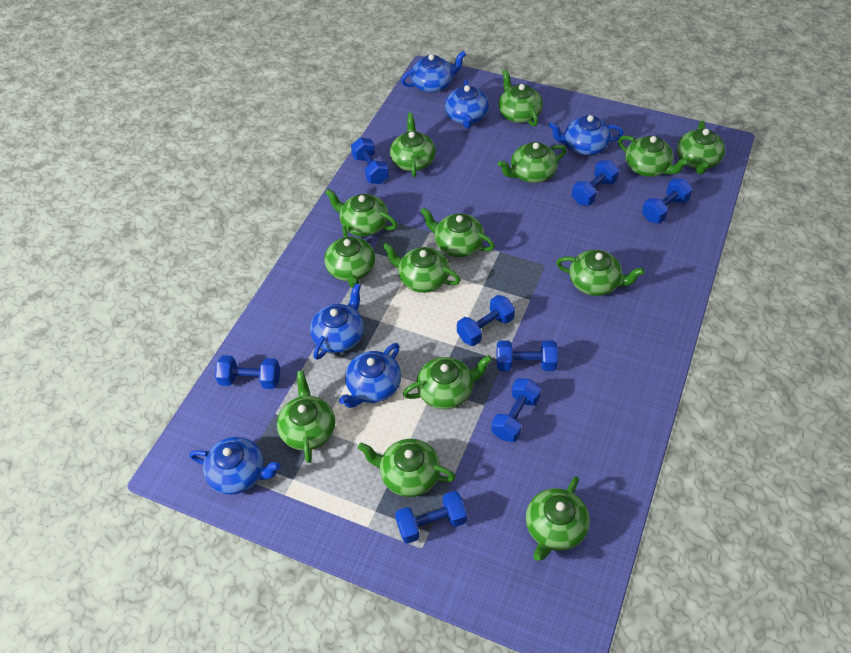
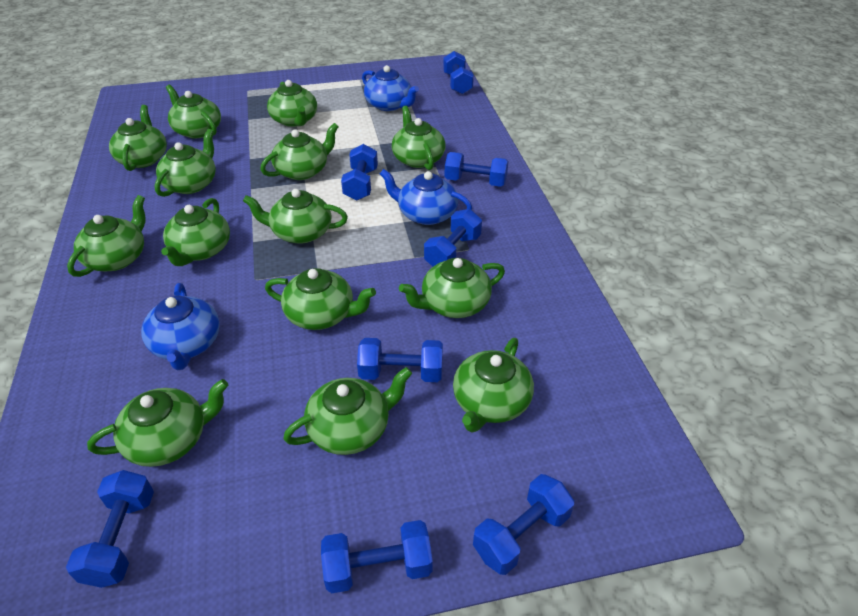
blue teapot: [189,437,281,495] [310,283,364,360] [339,343,401,408] [401,51,466,93] [445,79,489,129] [549,115,624,155] = 6 -> [141,283,220,370] [362,65,419,111] [380,169,472,225] = 3

